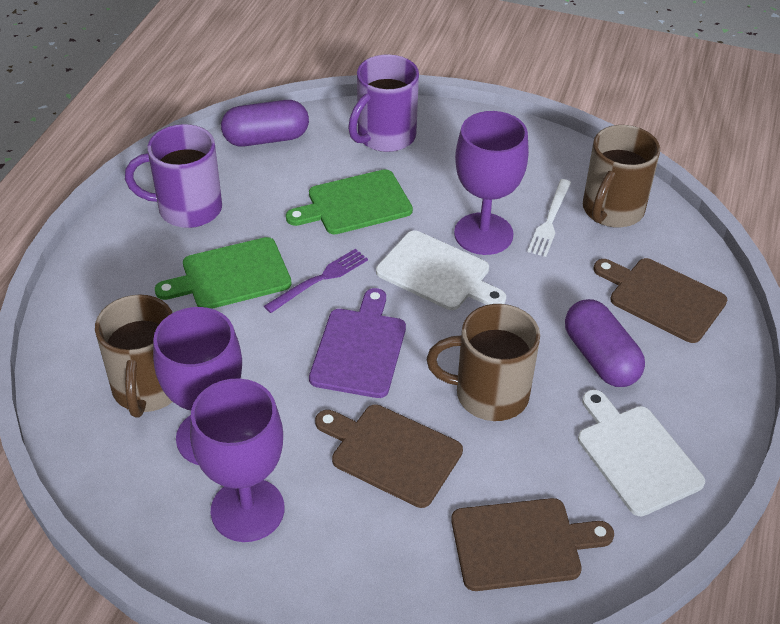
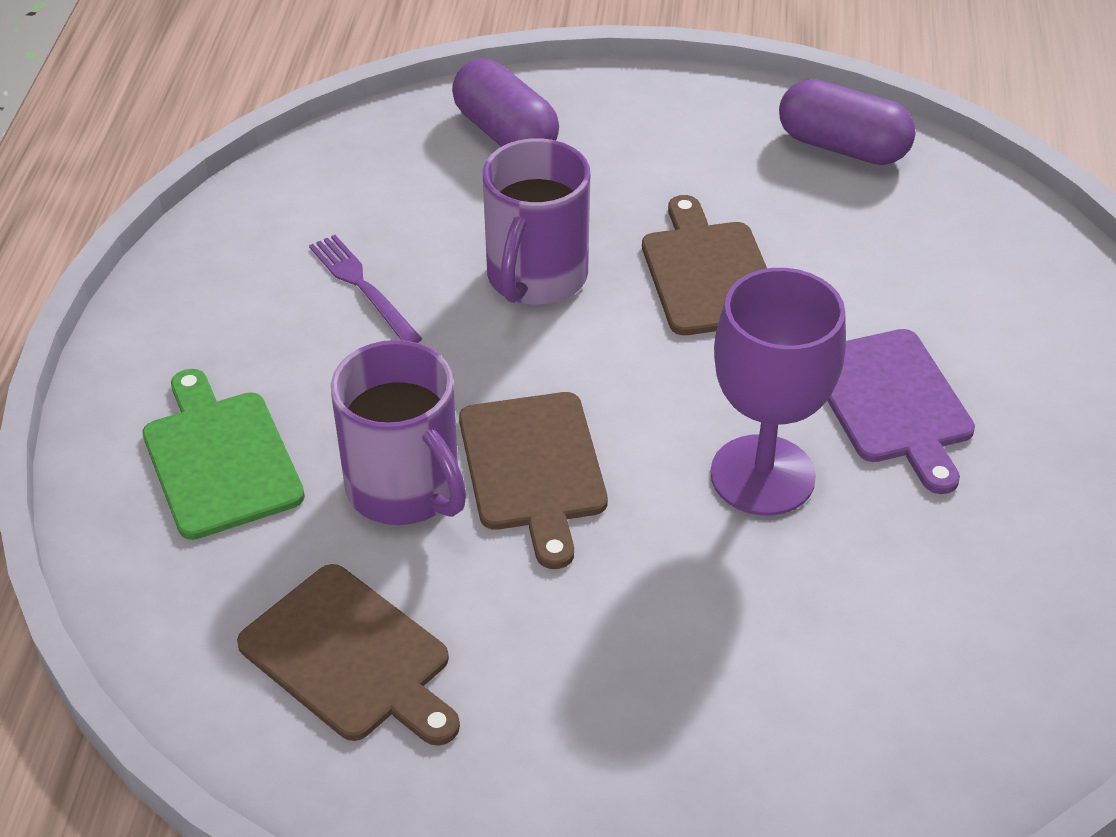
brown mug: [95,294,172,417] [427,304,540,421] [583,125,660,227] = 3 -> none = 0
green cutting board: [155,237,292,309] [286,169,413,234] = 2 -> [143,369,305,540] = 1
purple goblet: [153,307,242,465] [190,378,284,542] [454,111,529,255] = 3 -> [711,268,846,516] = 1
white cutting board: [376,231,506,310] [578,390,705,516] = 2 -> none = 0
white fork: [527,179,571,257] = 1 -> none = 0

